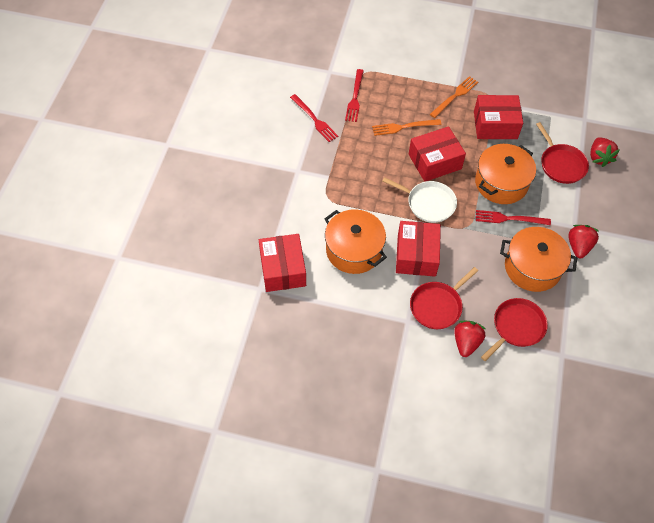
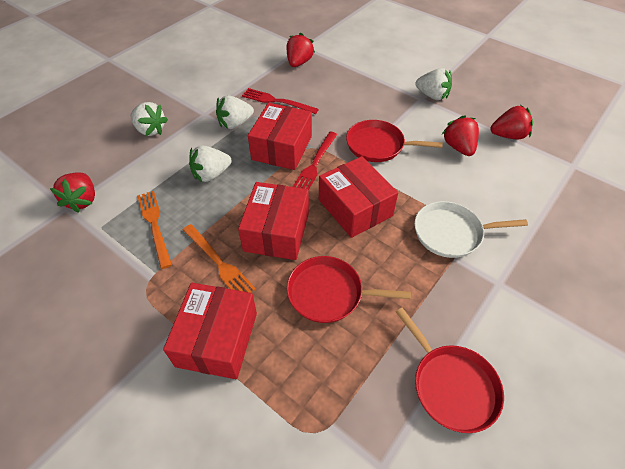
orange pot: [325,209,387,274] [475,144,536,204] [500,227,577,292] = 3 -> none = 0
red fork: [290,94,338,142] [345,69,364,122] [476,210,551,225] = 3 -> [242,88,319,114] [293,132,337,190] = 2
red strawberry: [454,321,486,357] [568,225,600,258] [590,137,620,167] = 3 -> [50,172,95,213] [287,32,315,67] [442,115,479,156] [490,105,533,139] = 4
white strawberry: none = 0 -> [130,102,168,136] [189,145,232,183] [216,95,254,129] [416,68,452,100] = 4

